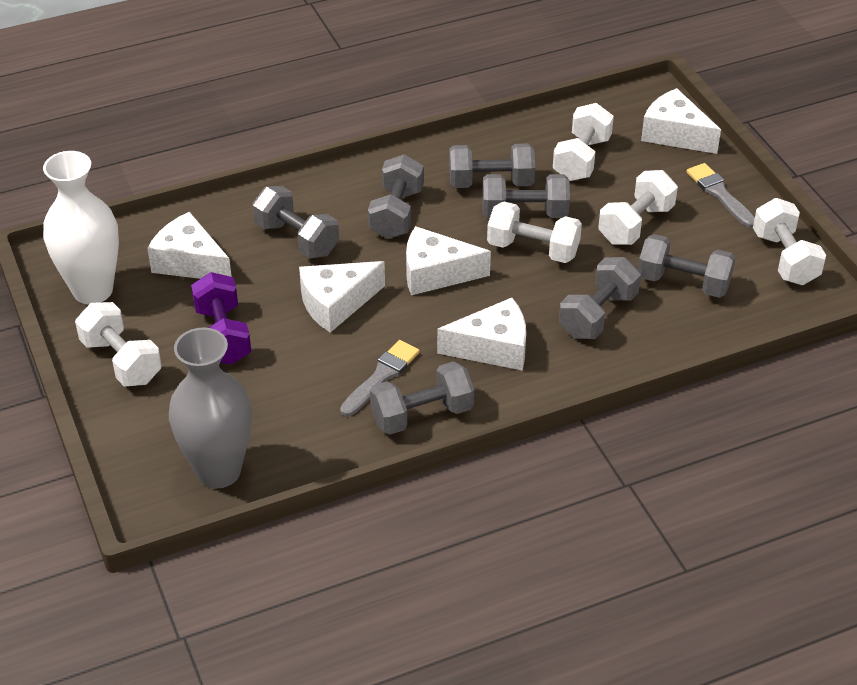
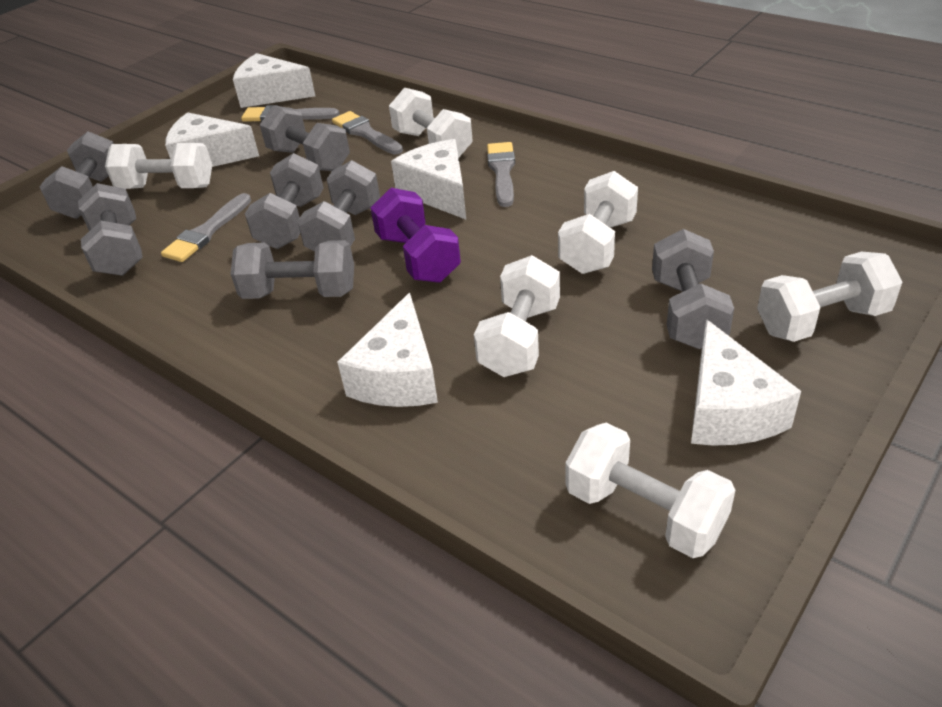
grey brush: [340,340,420,417] [686,163,755,228] = 2 -> [161,193,251,262] [241,105,340,122] [332,111,403,155] [487,142,515,207] = 4
grey vase: [169,327,252,488] = 1 -> none = 0
white dumbbell: [75,302,162,386] [487,202,582,263] [553,103,614,181] [598,170,678,245] [753,198,826,285] = 5 -> [105,143,212,189] [389,88,473,158] [474,255,560,377] [558,171,638,274] [566,423,735,558] [757,252,902,342] = 6
white vase: [43,151,119,304] = 1 -> none = 0

